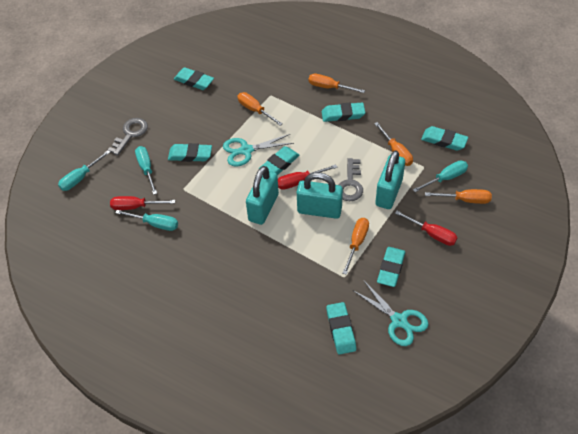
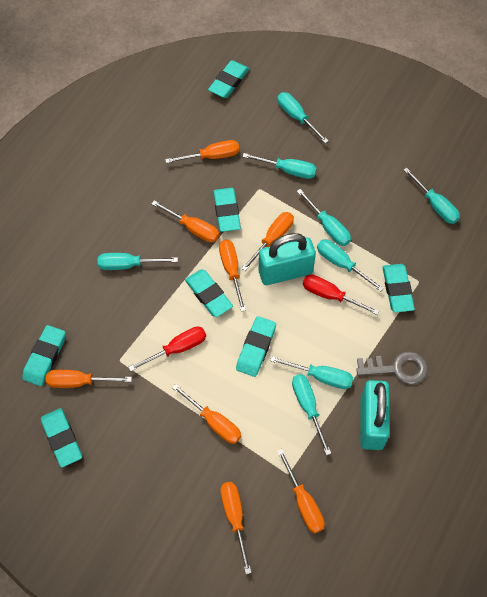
grey key: [108,118,148,156] [338,158,363,201] = 2 -> [356,351,428,384] = 1
orange screwdriver: [237,92,283,126] [309,74,365,93] [342,218,369,275] [374,122,413,166] [425,189,492,204] = 5 -> [46,370,132,388] [151,201,219,243] [165,140,239,163] [172,384,241,444] [219,240,246,312] [220,482,252,574] [241,212,294,271] [277,449,325,533] = 8
red screwdriver: [110,196,175,210] [278,164,337,190] [395,211,458,246] = 3 -> [129,327,206,371] [303,274,379,315] = 2
turquoise padlock: [246,166,279,225] [297,172,343,219] [375,150,405,209] = 3 -> [259,233,316,285] [360,380,390,450] = 2
turquoise scissors: [223,134,294,166] [354,281,429,346] = 2 -> none = 0
turquoise screwdriver: [58,150,110,191] [115,210,178,231] [135,146,157,195] [413,160,468,192] = 4 -> [98,253,178,270] [242,153,317,179] [270,356,354,389] [277,92,328,143] [292,374,331,455] [297,189,351,246] [317,239,384,291] [404,168,460,224] = 8

